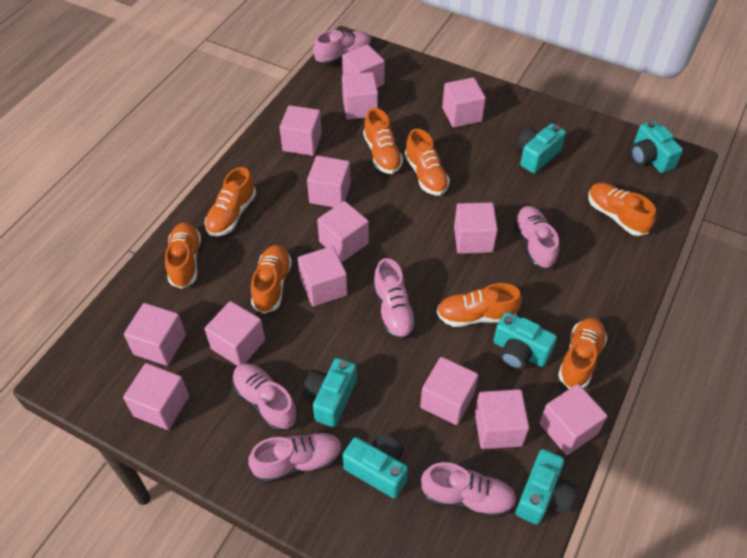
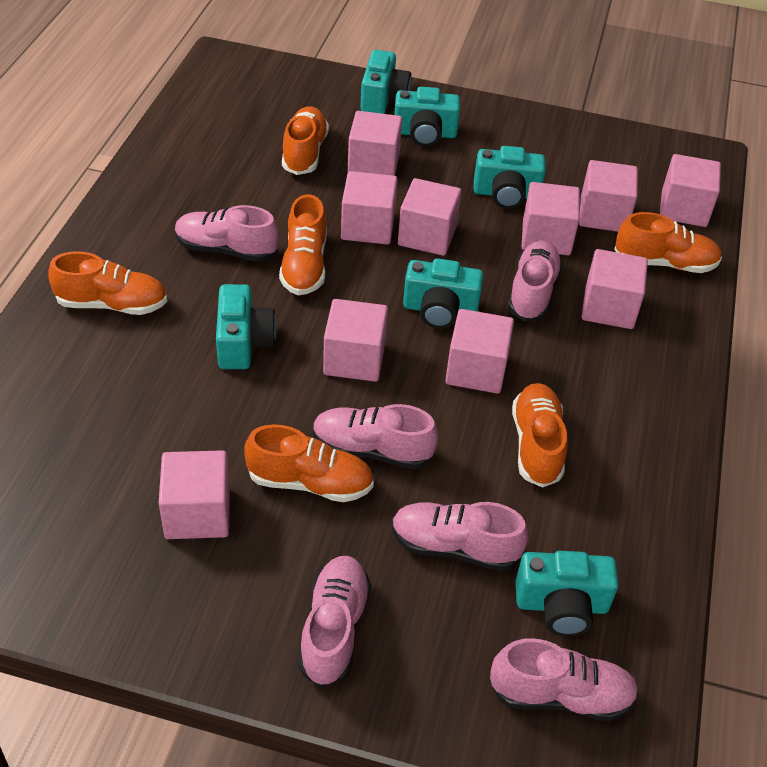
orange shoe: [165,222,201,289] [205,167,256,236] [251,245,292,314] [363,108,403,174] [405,129,450,196] [436,283,522,327] [558,318,607,389] [588,183,656,236] = 8 -> [49,252,167,315] [245,424,374,502] [279,194,327,295] [282,106,329,175] [512,383,567,488] [614,212,722,273] = 6
pink cube: [123,363,189,430] [124,303,186,366] [205,301,265,366] [280,105,322,156] [298,246,348,306] [307,156,351,207] [317,201,369,262] [342,44,385,88] [342,72,378,120] [420,357,478,425] [442,77,486,128] [454,203,498,254] [475,389,529,449] [539,384,607,455] = 14 -> [159,450,230,539] [323,299,388,382] [341,171,397,245] [348,111,402,176] [398,178,461,256] [445,309,514,394] [522,182,580,255] [579,160,638,232] [581,249,648,329] [660,154,721,227] = 10

